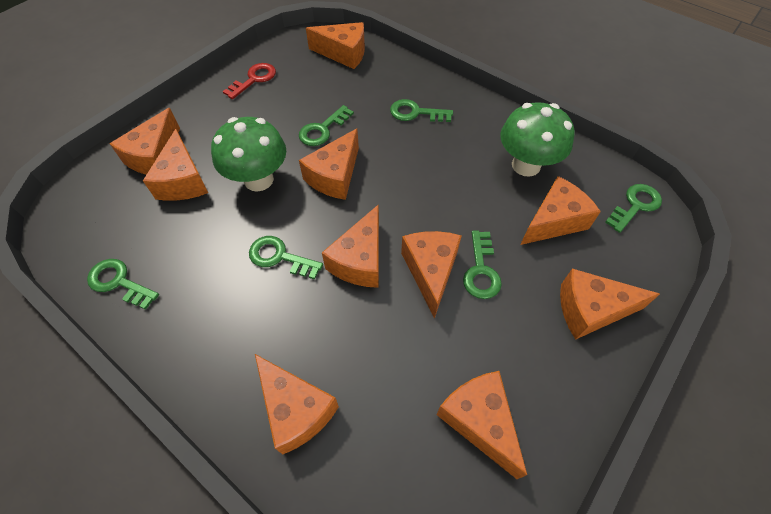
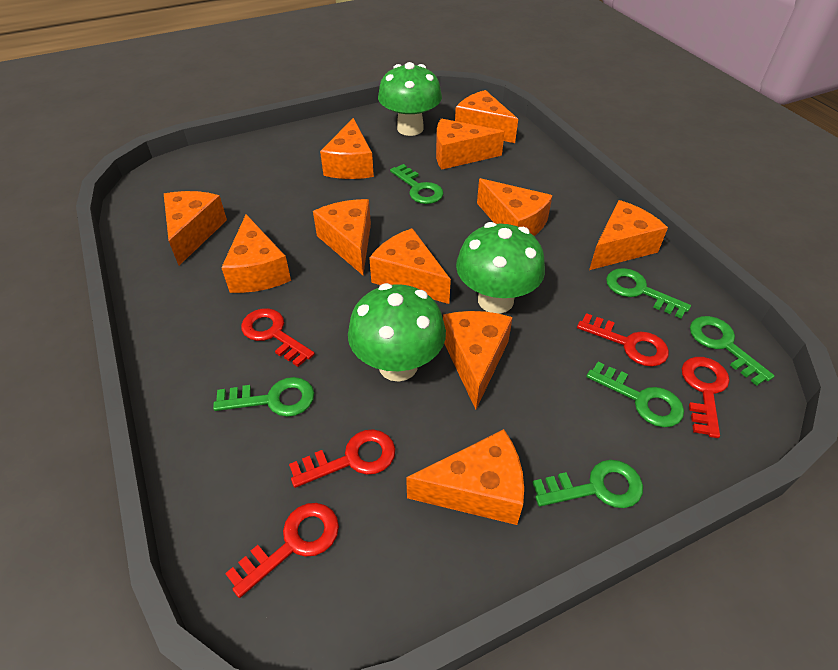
green mushroom: [211,117,286,192] [500,102,575,176] = 2 -> [348,283,446,382] [378,62,442,136] [456,222,545,314] = 3
orange cheese: [110,108,180,175] [143,129,208,201] [255,354,339,454] [299,128,359,200] [306,22,365,69] [322,205,379,288] [401,231,462,319] [437,371,527,479] [520,176,601,245] [560,269,660,340] = 10 -> [164,191,227,265] [221,214,291,293] [313,199,371,275] [320,118,374,179] [369,228,451,304] [406,429,524,525] [436,119,505,170] [443,311,513,409] [455,90,518,143] [477,178,553,236] [589,200,668,270] = 11
red key: [223,63,276,99] = 1 -> [225,503,339,598] [241,308,315,367] [289,429,396,488] [577,313,669,367] [682,357,730,438] = 5

